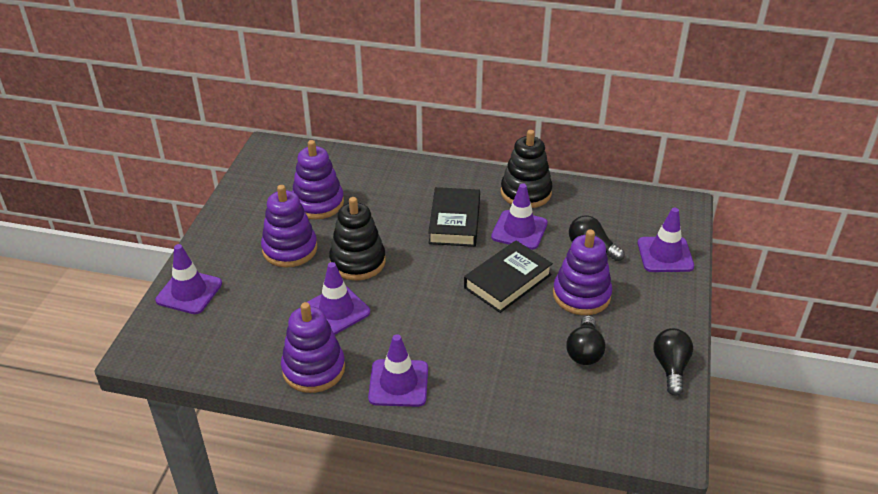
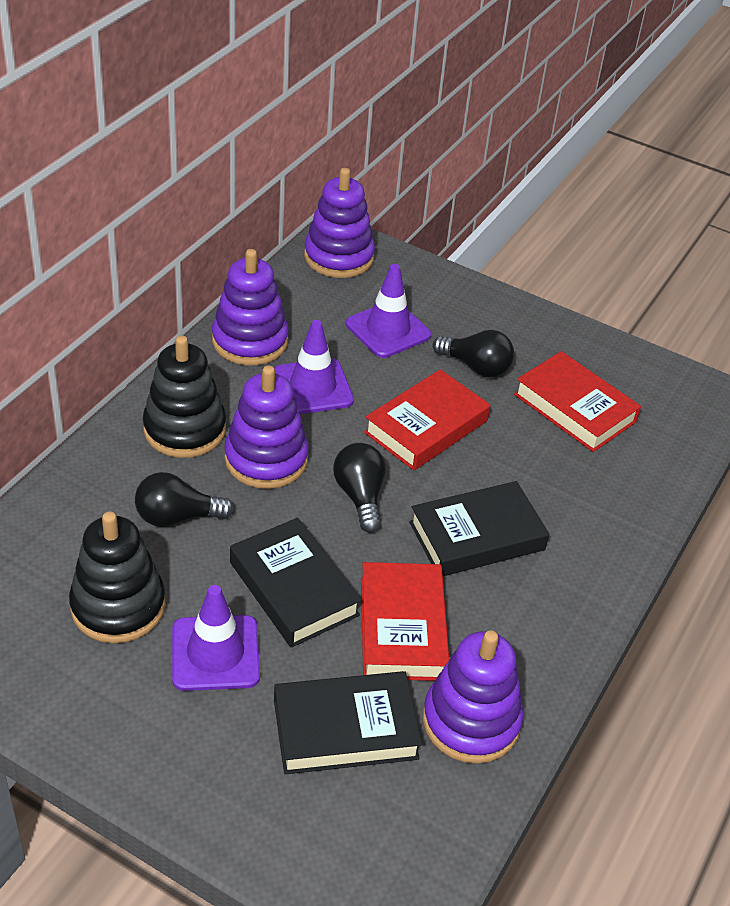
black book: [428,187,480,247] [464,241,553,313] = 2 -> [230,518,362,648] [274,671,422,774] [409,481,549,576] = 3
purple traffic cone: [155,244,222,314] [307,262,370,334] [368,334,428,407] [491,183,548,250] [638,208,694,272] = 5 -> [172,585,260,691] [274,320,354,414] [346,264,431,358] = 3
red book: none = 0 -> [361,562,449,681] [364,369,490,470] [514,351,641,452] = 3

